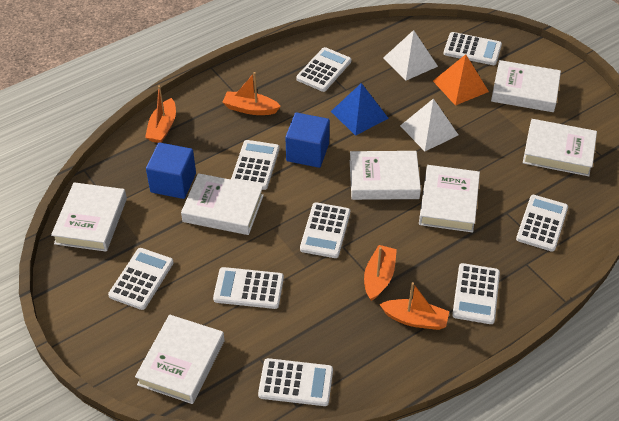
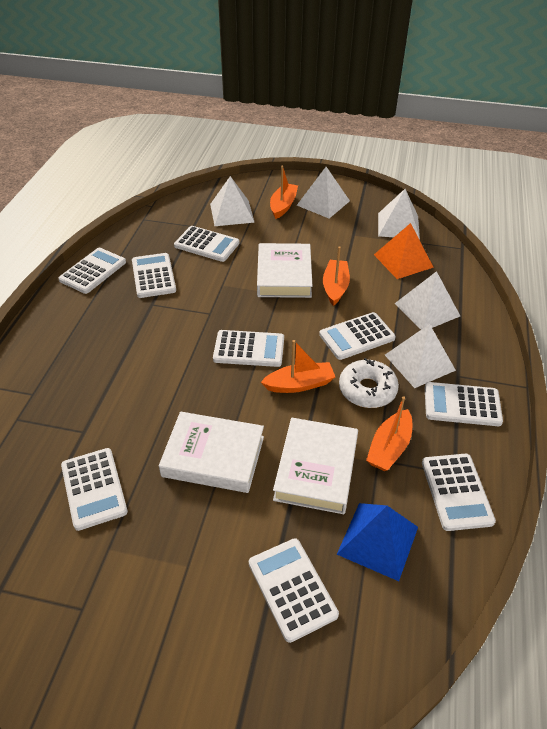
blue cube: [146,143,196,199] [286,113,330,168] = 2 -> none = 0
white book: [51,182,127,252] [135,314,225,404] [181,173,264,235] [350,151,421,200] [419,165,480,233] [491,60,561,112] [523,119,597,176] = 7 -> [159,412,264,493] [257,243,312,298] [273,418,358,514] = 3
white donut: none = 0 -> [339,358,399,408] = 1
white pyramid: [383,30,438,81] [400,98,458,151] = 2 -> [210,176,255,226] [297,167,350,219] [378,189,420,239] [385,324,456,388] [394,271,460,329] = 5

